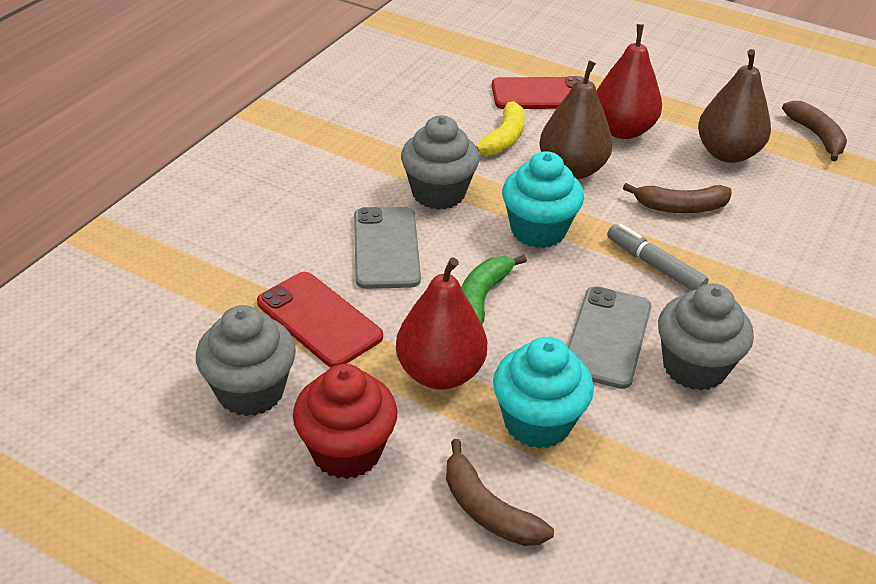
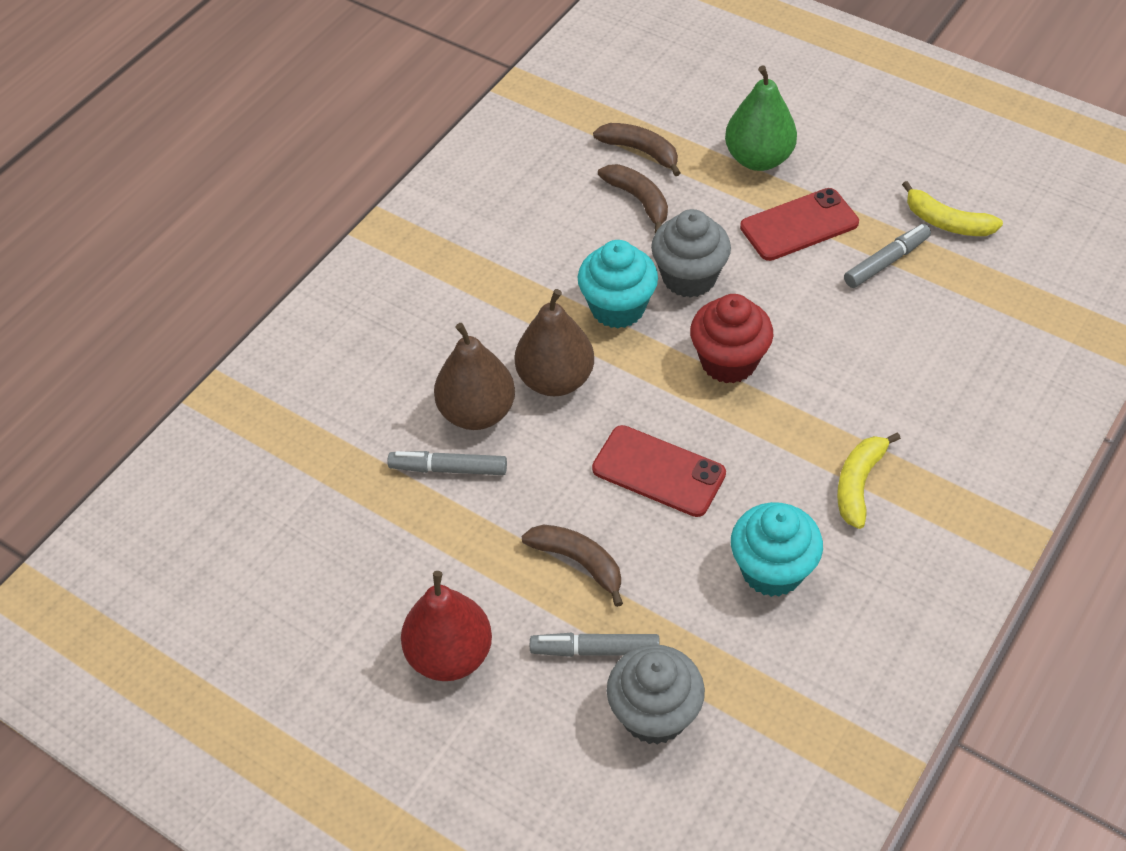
green banana: [461,255,527,325] = 1 -> none = 0
green pear: none = 0 -> [725,65,797,171] = 1
grey cupcake: [196,305,296,416] [401,115,480,210] [658,283,754,390] = 3 -> [607,645,705,745] [651,209,731,298] = 2
grey marker: [607,224,709,290] = 1 -> [387,451,507,475] [530,633,660,657] [844,224,931,288] = 3
grey phone: [354,207,421,289] [568,286,651,389] = 2 -> none = 0
red pear: [396,257,487,390] [597,24,662,139] = 2 -> [401,571,492,681] = 1
yellow banana: [476,101,525,155] = 1 -> [837,432,901,529] [902,181,1003,236] = 2

